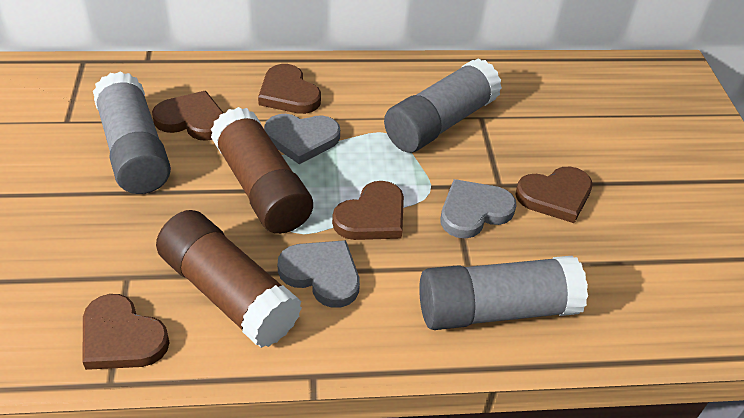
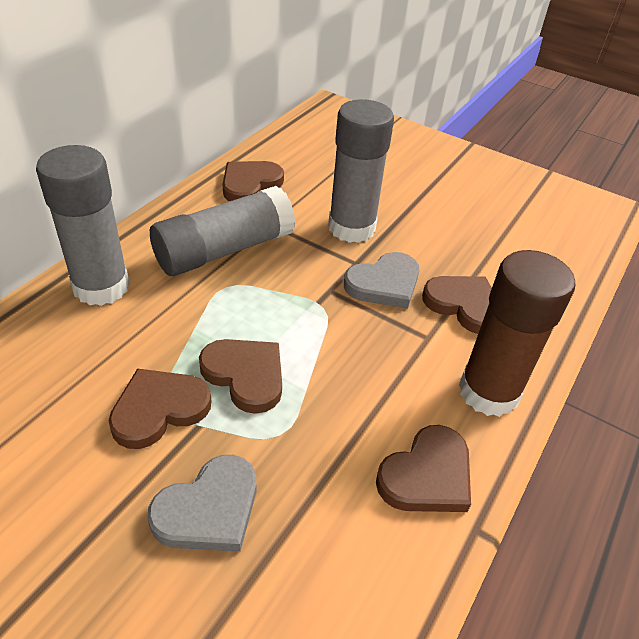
brown glue stick: [156,210,302,348] [210,107,313,234] = 2 -> [459,250,575,417] = 1
grey heart: [264,114,340,164] [277,240,360,308] [441,179,516,239] = 3 -> [147,455,256,552] [344,252,419,309] = 2

